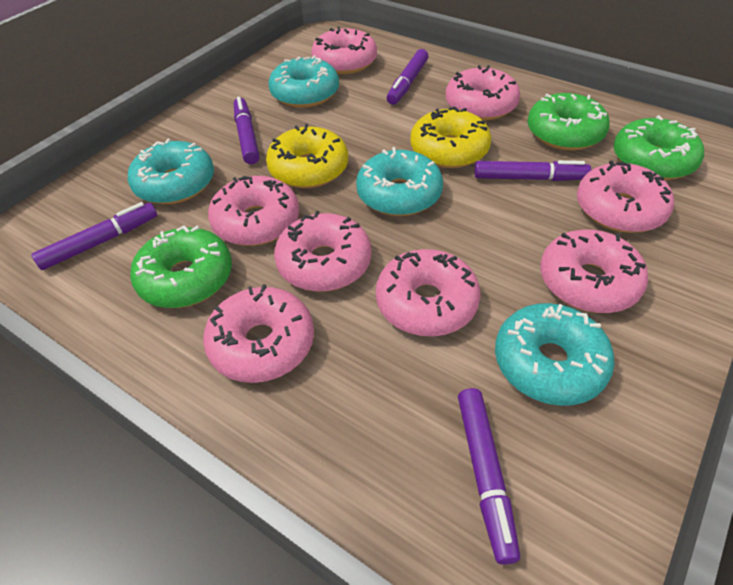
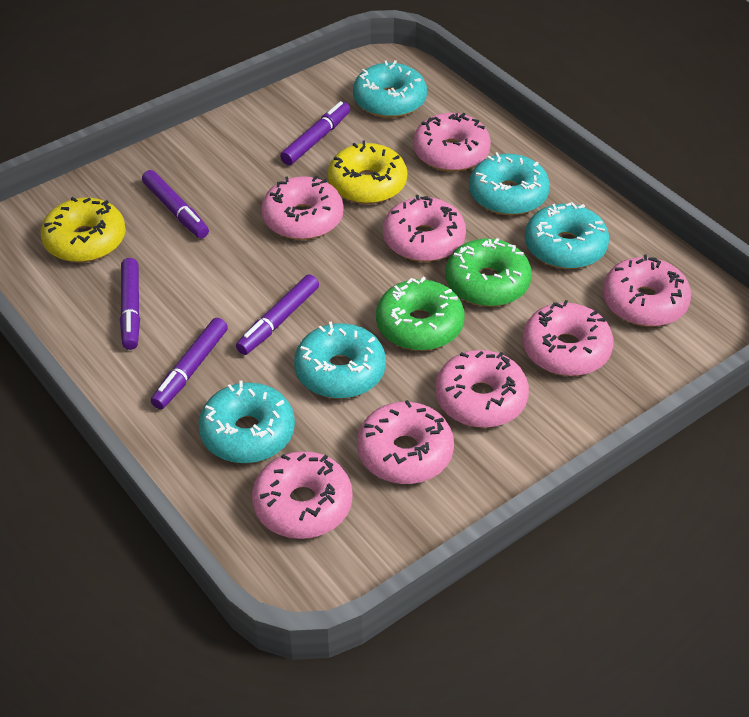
green donut: [130,225,232,308] [527,93,610,150] [614,115,704,180] = 3 -> [376,277,465,351] [446,238,532,307] = 2
turquoise donut: [128,139,214,204] [269,55,339,108] [356,147,443,216] [495,303,615,406] = 4 -> [199,381,295,463] [294,322,386,399] [353,60,427,118] [469,152,550,215] [525,202,609,269] = 5

